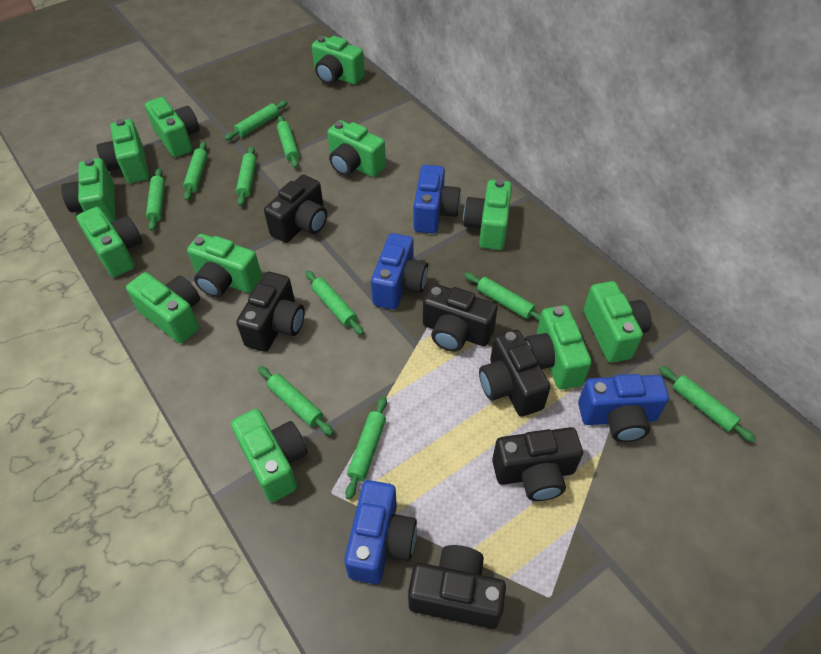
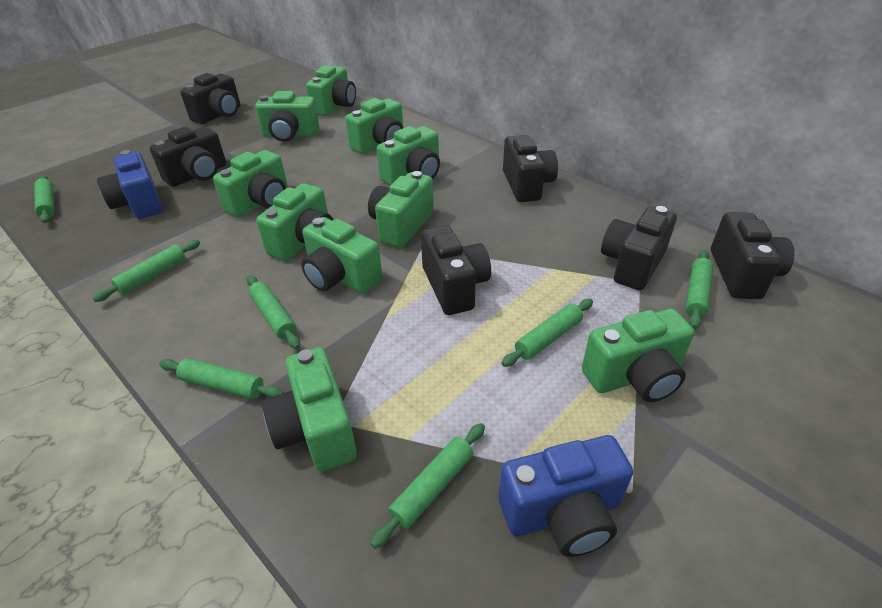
blue camera: [344,480,417,584] [371,233,428,309] [414,165,461,233] [578,374,669,442] = 4 -> [97,150,163,219] [498,435,633,557] = 2
green camera: [61,158,115,222] [76,207,143,277] [97,119,149,183] [126,272,200,343] [145,97,200,157] [187,234,262,297] [231,409,308,502] [312,36,365,85] [327,120,386,177] [463,179,512,250] [525,305,592,389] [584,281,651,363] = 12 -> [213,150,288,218] [255,91,319,142] [256,183,333,261] [262,347,357,471] [301,217,383,294] [306,65,356,116] [345,98,403,154] [368,171,434,247] [377,126,440,185] [582,309,694,402] = 10
green rolling pin: [146,168,165,231] [183,142,208,201] [225,101,288,140] [236,146,257,206] [258,366,334,435] [277,115,299,168] [305,270,364,335] [345,396,387,500] [464,272,541,321] [659,366,756,442] = 10 -> [34,175,55,223] [93,240,200,302] [159,358,284,399] [246,275,300,349] [370,423,485,549] [502,299,593,367] [686,250,713,329] = 7

